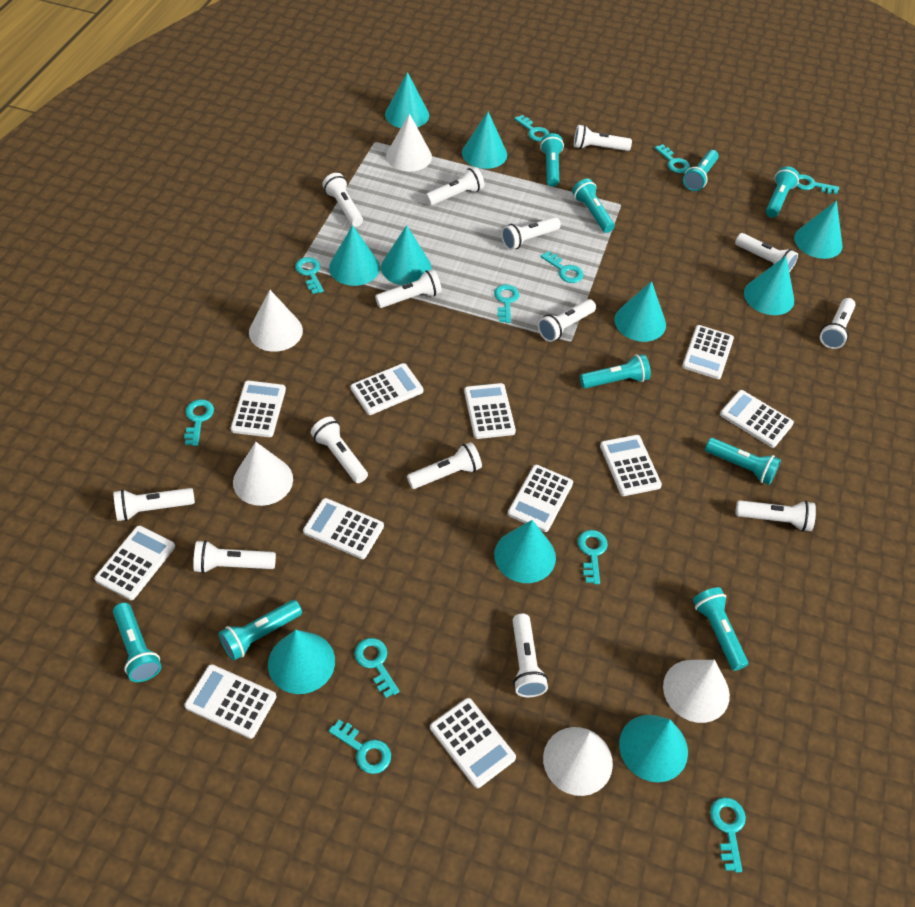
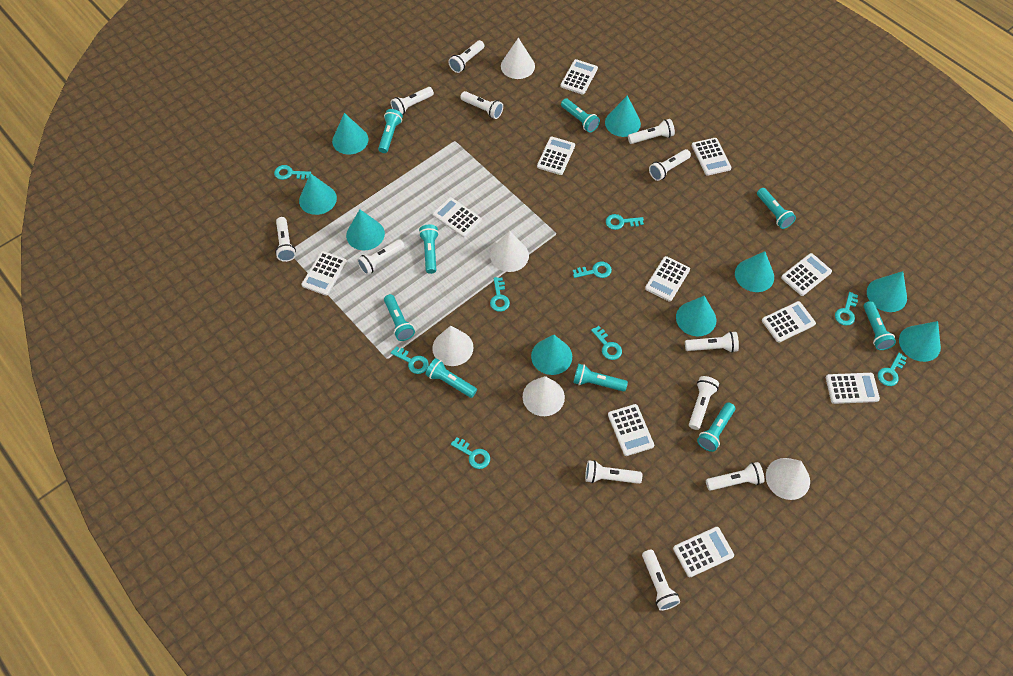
turquoise cone: [268,630,335,694] [329,225,380,286] [381,225,431,285] [385,72,429,128] [462,112,507,169] [494,520,556,583] [614,281,666,342] [619,715,688,782] [744,256,794,315] [794,200,843,259] = 10 -> [299,173,337,215] [332,113,368,154] [346,209,385,250] [531,335,572,375] [605,96,641,137] [676,296,716,336] [735,251,774,292] [867,271,907,312] [899,321,941,362] = 9
turquoise key: [184,399,214,446] [295,257,324,294] [329,720,391,774] [354,638,400,698] [494,284,519,323] [514,115,550,142] [540,251,584,283] [578,530,608,584] [655,144,690,173] [710,797,746,872] [796,174,839,194] = 11 -> [274,165,311,180] [391,346,429,374] [451,437,490,469] [490,277,510,312] [573,261,612,278] [591,326,622,360] [606,214,644,230] [835,292,858,326] [878,353,907,386] = 9
white flashlight: [113,488,195,521] [193,540,276,573] [311,417,368,483] [322,173,363,227] [375,269,442,308] [407,442,482,489] [425,167,484,206] [501,217,561,250] [512,614,548,697] [538,299,596,342] [574,125,632,151] [735,233,798,272] [736,500,816,532] [820,298,856,349] = 14 -> [275,217,296,262] [357,239,405,275] [390,87,434,115] [448,40,484,73] [460,91,503,119] [585,460,642,484] [628,119,675,144] [642,550,680,611] [649,149,691,181] [685,331,739,353] [689,376,719,430] [706,462,765,491] = 12

